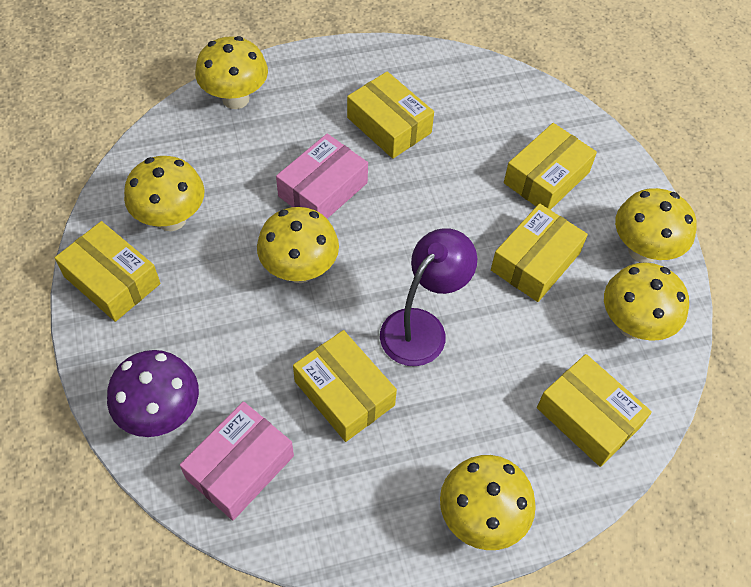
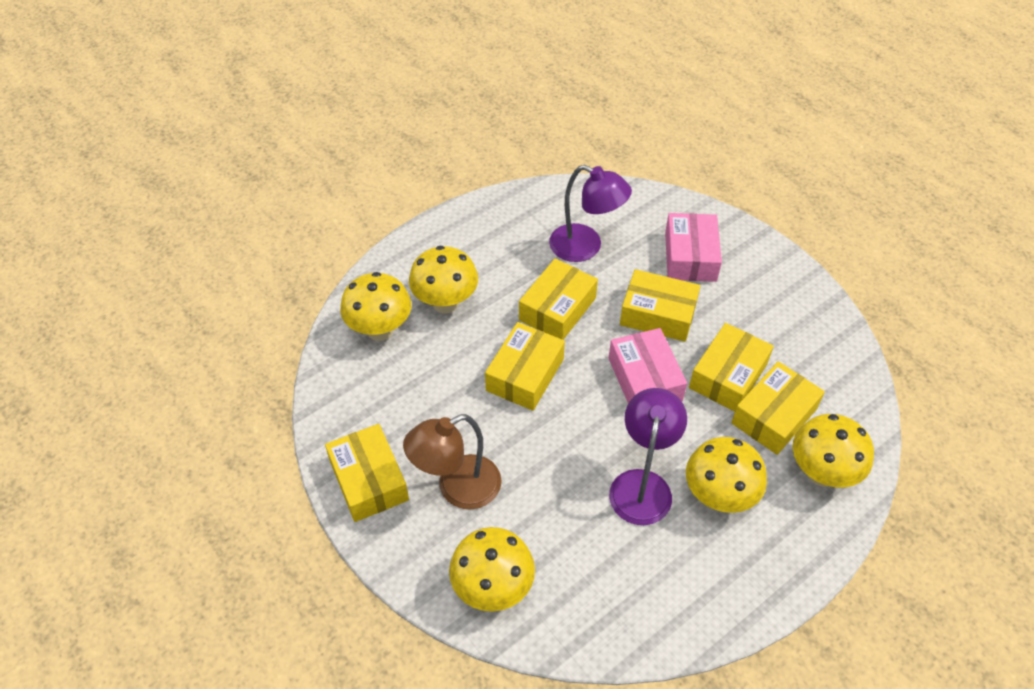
brown lamp: none = 0 -> [403,414,502,510] = 1
purple lamp: [380,228,477,366] = 1 -> [549,165,632,262] [609,388,687,525] = 2
purple mushroom: [107,350,199,437] = 1 -> none = 0
yellow mushroom: [124,156,204,231] [195,36,268,109] [257,207,339,283] [440,455,536,550] [604,262,689,341] [615,188,697,263] = 6 -> [340,272,411,341] [409,246,478,314] [449,527,535,612] [686,437,767,513] [792,414,874,488] = 5

